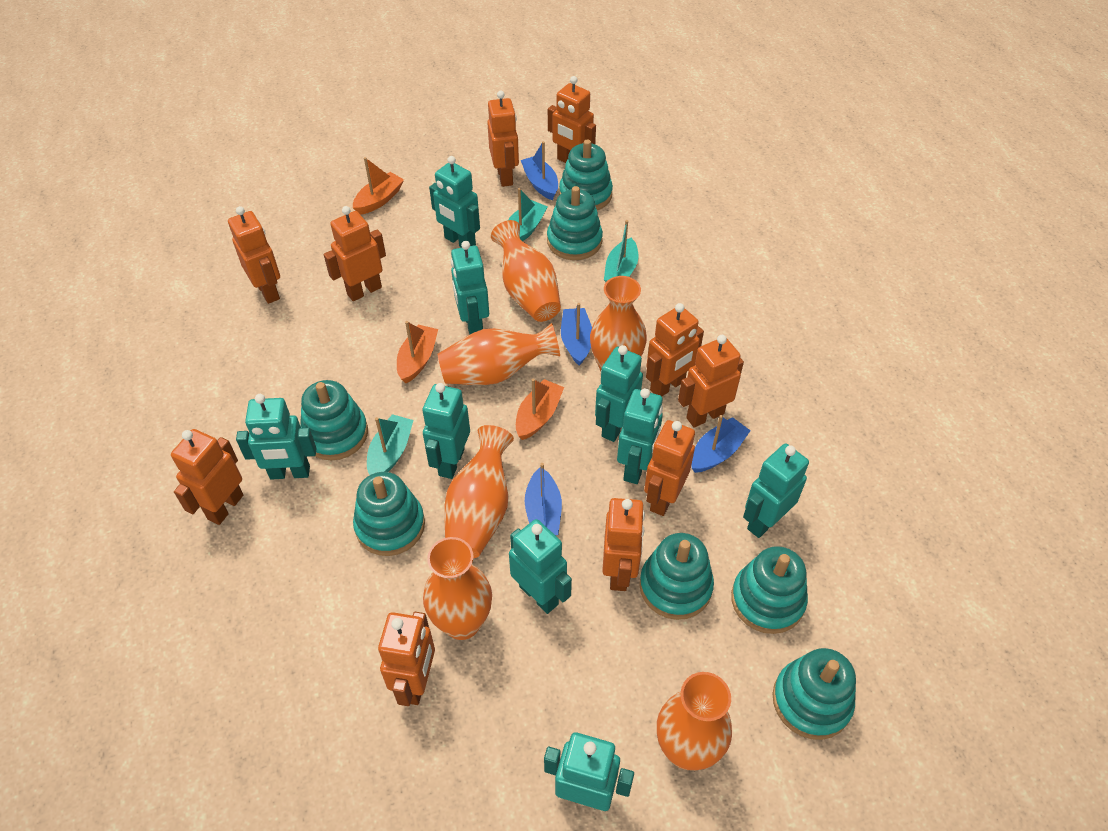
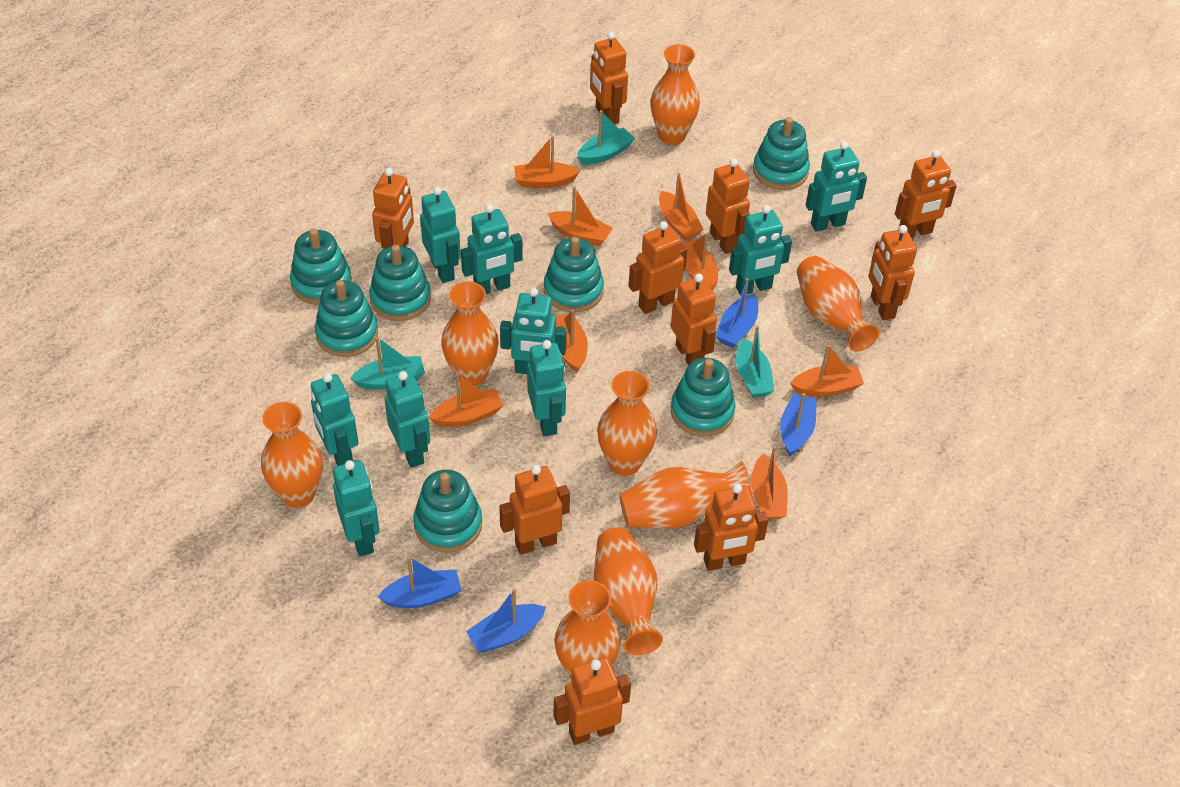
orange boat: [353,157,404,215] [397,321,438,383] [516,379,564,440] = 3 -> [428,373,504,427] [514,135,580,188] [547,186,613,246] [556,309,588,372] [659,173,704,240] [681,233,718,291] [751,446,788,520] [790,344,864,397] = 8
orange vase: [423,537,492,640] [437,323,560,385] [444,425,514,558] [491,220,561,322] [590,276,647,371] [657,672,732,771] = 6 -> [261,402,323,508] [441,281,499,386] [555,580,621,678] [594,527,663,655] [597,371,657,476] [619,461,752,528] [651,44,700,145] [797,256,879,352] = 8

